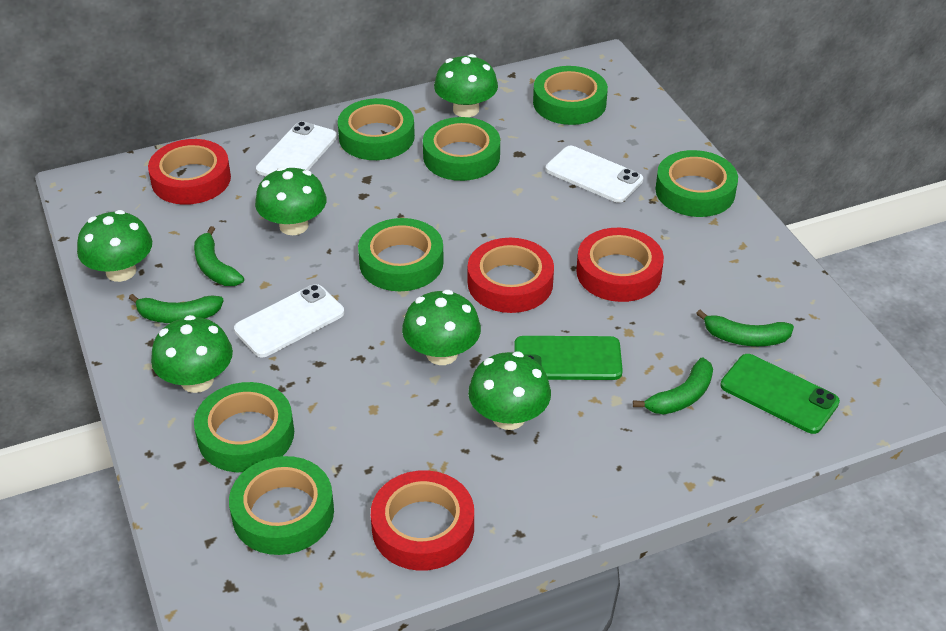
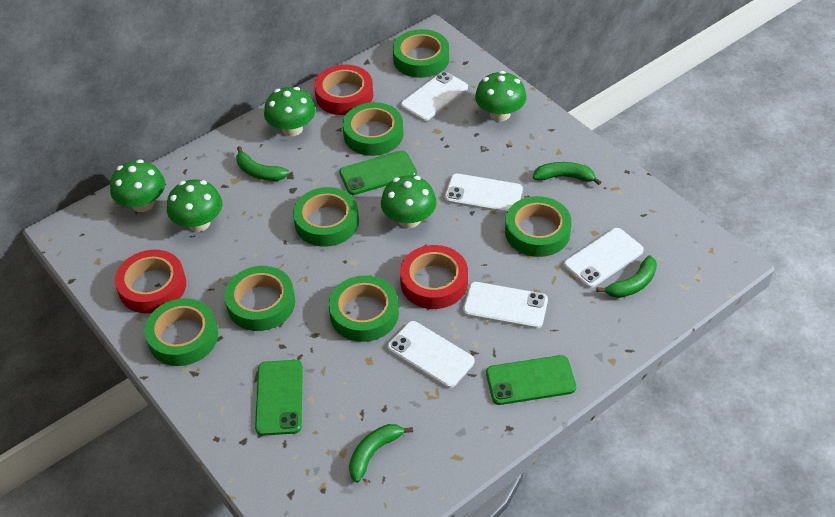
green mushroom: [77,210,152,282] [151,315,233,393] [255,167,326,235] [402,290,481,365] [434,54,498,117] [468,352,551,430] = 6 -> [110,160,165,212] [167,179,222,232] [264,87,315,136] [381,175,437,228] [475,71,526,121] = 5
green phone: [514,336,623,380] [720,354,840,434] = 2 -> [255,360,303,436] [339,150,417,195] [486,355,576,405] = 3
red tape: [148,139,231,205] [371,470,474,571] [468,238,554,313] [576,228,664,302] = 4 -> [115,250,186,313] [314,65,373,115] [400,245,468,309] = 3
white phone: [234,284,344,357] [256,121,337,176] [546,146,643,203] = 3 -> [387,321,474,388] [401,72,468,121] [445,174,523,213] [463,282,548,329] [564,228,644,288] = 5

